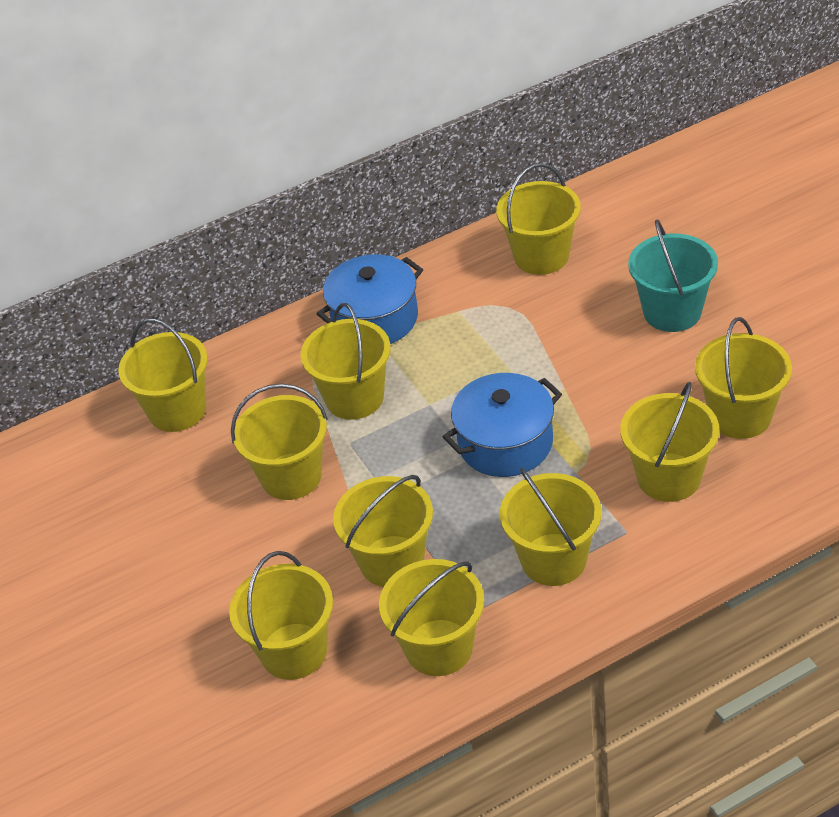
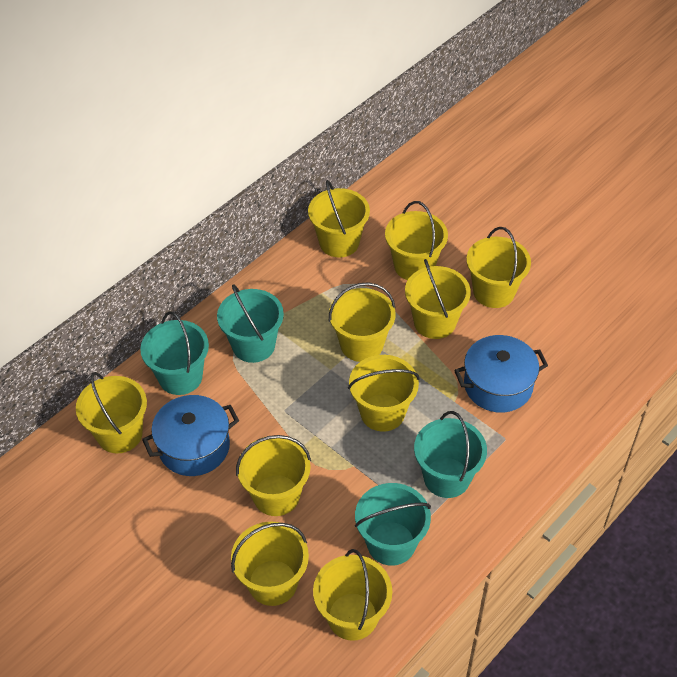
turquoise bucket: [628,219,718,332] = 1 -> [140,311,209,395] [217,284,284,363] [355,483,431,566] [414,411,487,498] = 4

